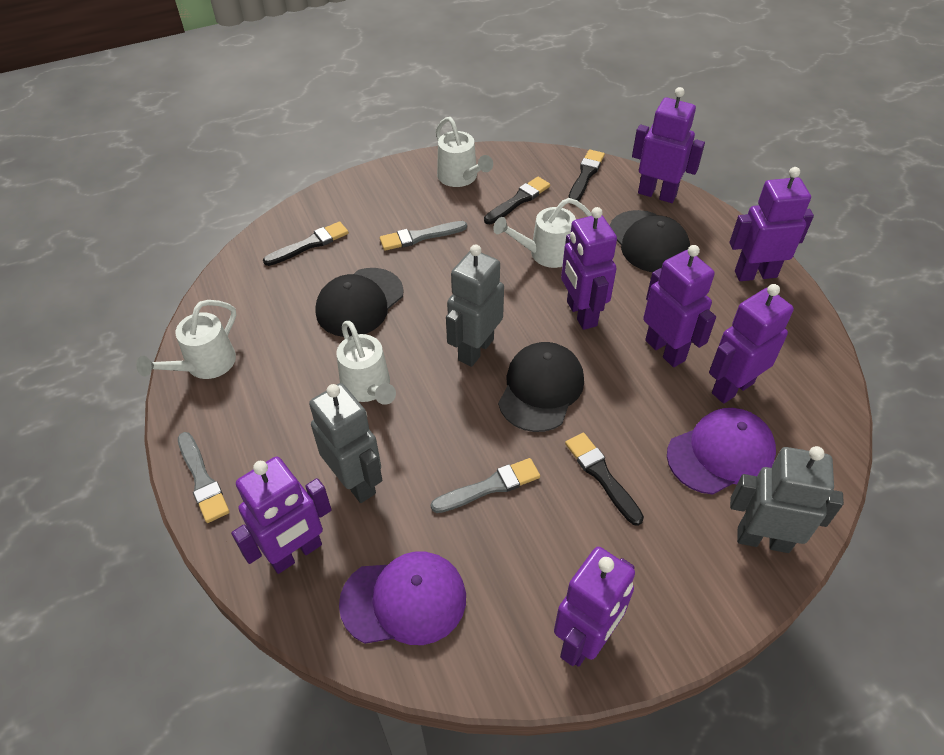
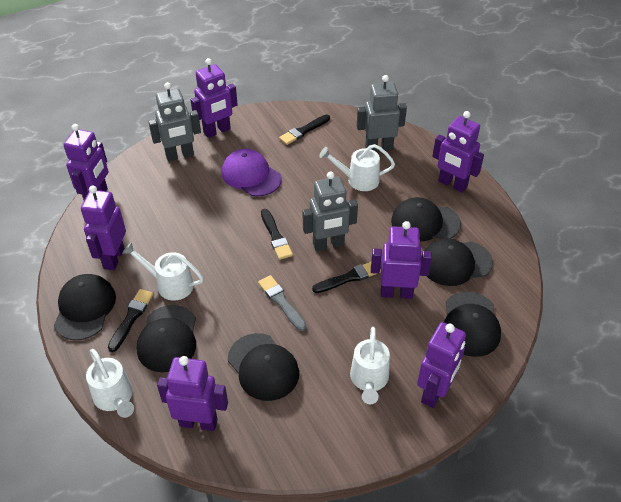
black cap: [315,268,404,337] [498,342,584,432] [610,210,690,272] = 3 -> [54,274,116,340] [137,305,196,372] [228,333,299,401] [391,197,461,241] [425,239,493,286] [444,291,501,357] = 6
grey brush: [178,432,230,523] [380,221,467,251] [431,458,540,513] = 3 -> [258,275,306,331] = 1
purple cap: [339,551,466,645] [667,408,776,494] = 2 -> [222,149,282,197] = 1

